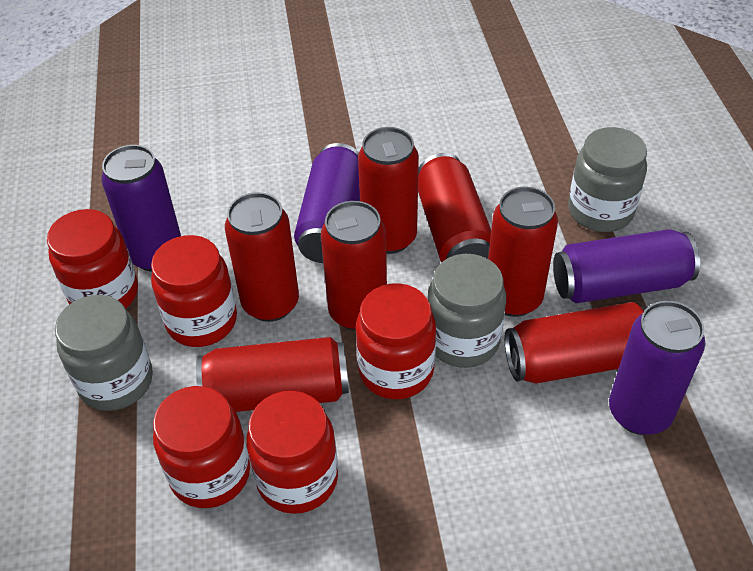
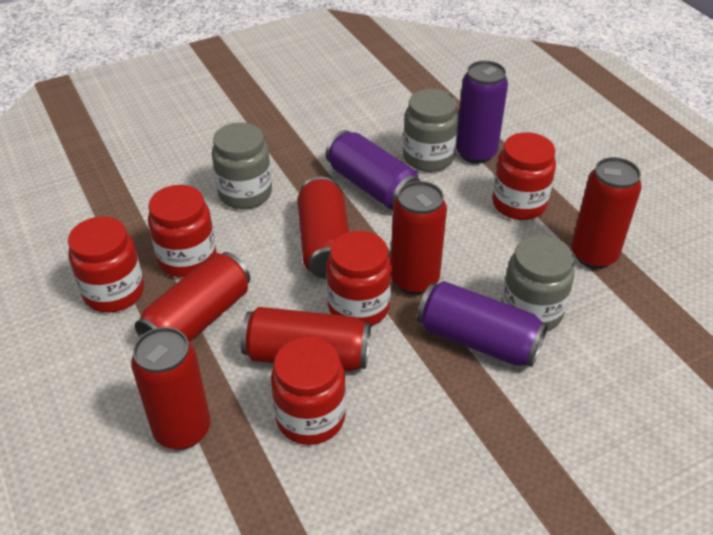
purple can: [101,145,181,271] [294,143,360,263] [553,229,700,303] [609,301,705,435] = 4 -> [326,130,420,210] [417,281,548,367] [456,61,508,164] = 3
red can: [196,337,349,412] [225,192,299,322] [321,201,387,331] [358,127,419,254] [418,153,491,263] [488,187,558,317] [505,302,647,384] = 7 -> [131,327,211,450] [135,252,250,342] [240,307,371,372] [297,176,349,279] [391,181,447,295] [571,157,642,269] = 6

